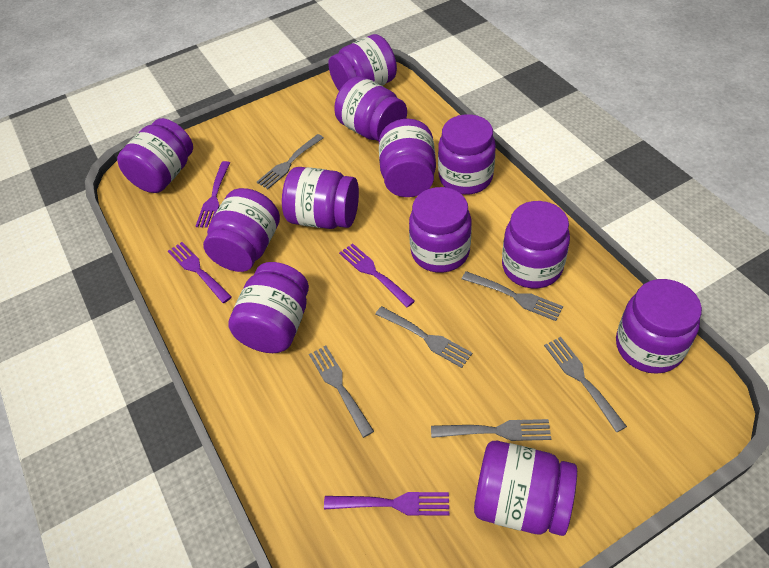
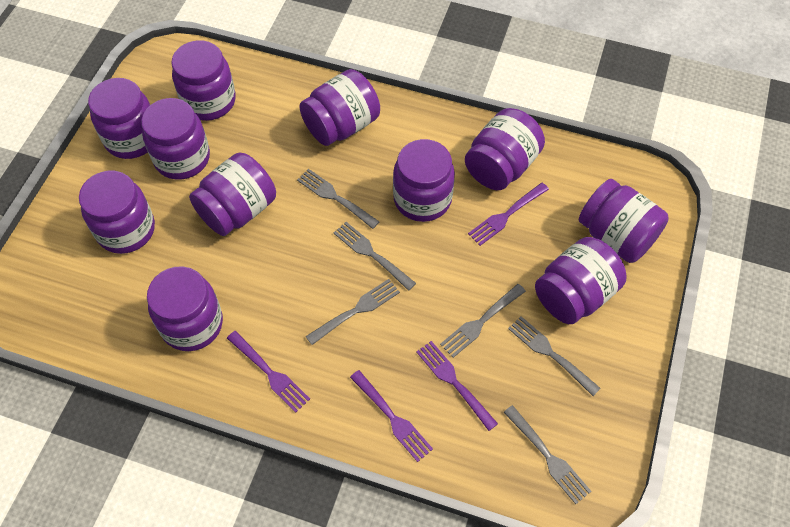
purple jar: [117,118,193,193] [203,188,280,272] [228,262,309,353] [282,167,359,229] [328,34,397,91] [334,76,407,142] [379,119,436,197] [409,187,471,273] [438,114,496,195] [474,441,577,536] [502,201,570,288] [616,279,702,374] = 12 -> [79,171,155,254] [88,78,150,159] [141,98,210,180] [147,266,223,351] [171,40,236,121] [189,152,276,236] [299,69,380,146] [393,139,455,222] [465,108,545,190] [535,237,627,324] [579,179,669,263] = 11

